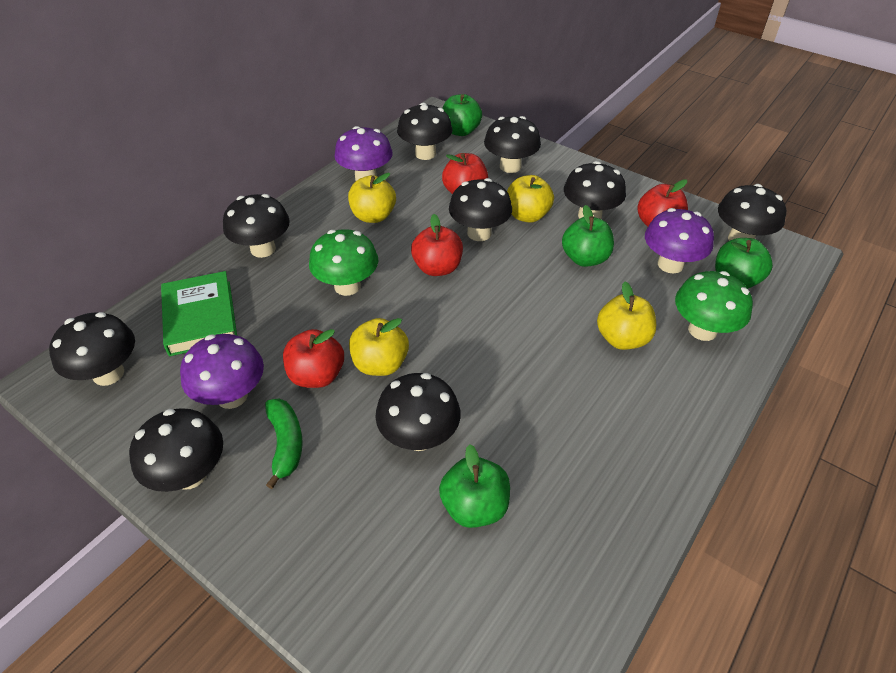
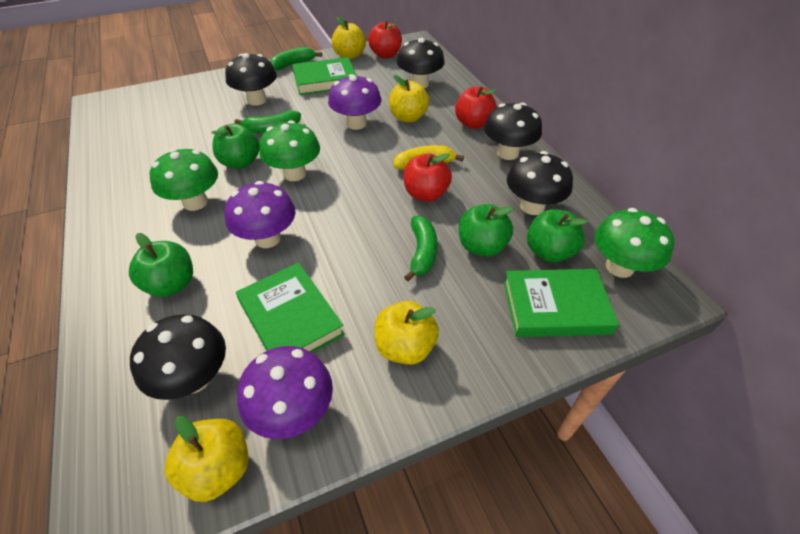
black mushroom: [49,312,135,386] [129,408,223,492] [223,194,290,258] [375,373,461,451] [397,103,452,160] [449,178,512,241] [484,116,541,173] [564,161,626,219] [718,184,786,241] = 9 -> [130,314,226,400] [225,53,277,106] [397,38,445,88] [484,102,542,160] [507,151,573,215] = 5
green banana: [265,398,303,489] = 1 -> [235,110,301,133] [270,47,322,70] [404,216,437,281] = 3
green book: [161,271,237,356] = 1 -> [236,263,345,353] [292,57,357,95] [503,269,619,337] = 3
green mushroom: [309,229,378,296] [675,271,753,341] = 2 -> [150,148,218,211] [259,120,320,181] [595,208,674,278] = 3
red apple: [283,329,344,388] [411,214,463,276] [442,153,488,194] [637,179,688,227] = 4 -> [368,21,402,59] [403,153,452,202] [455,86,497,129] = 3
yellow banana: none = 0 -> [394,145,464,170] = 1

